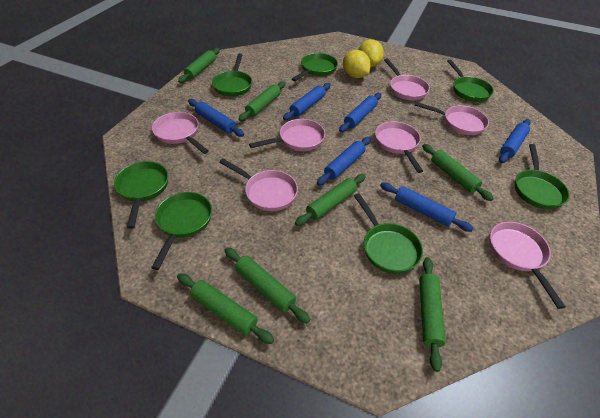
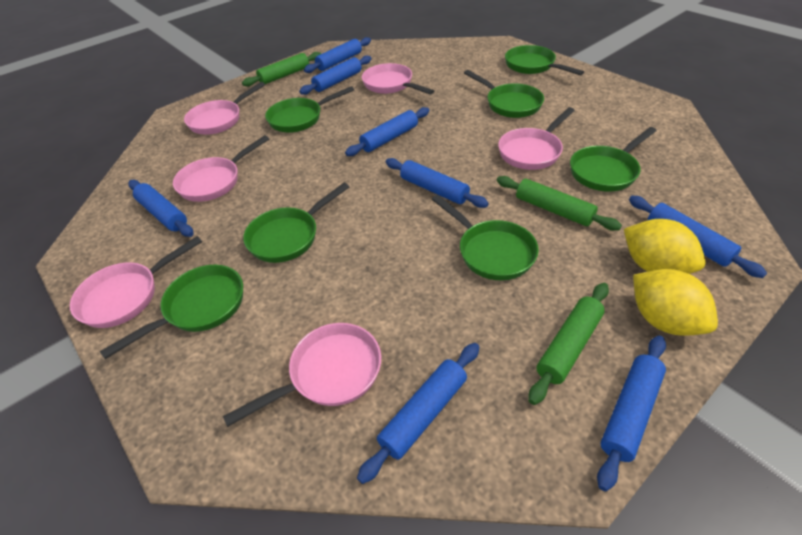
blue rolling pin: [188,99,244,137] [283,83,331,120] [317,137,371,186] [339,93,381,132] [380,182,474,232] [499,119,531,163] = 6 -> [128,180,194,237] [299,56,372,95] [304,37,371,73] [345,107,429,156] [357,343,479,484] [385,158,489,208] [597,335,666,491] [629,196,767,278] = 8
green rolling pin: [177,273,274,344] [178,48,220,83] [225,247,310,324] [239,81,286,121] [295,174,366,226] [419,257,446,372] [422,144,494,201] = 7 -> [242,52,321,86] [497,176,622,231] [528,283,609,405] = 3
pink pan: [152,112,209,154] [219,158,298,211] [249,119,325,151] [375,121,423,173] [384,58,430,100] [414,102,489,135] [489,222,566,309] = 7 -> [70,236,202,328] [173,135,269,202] [184,82,265,135] [223,323,381,427] [362,63,434,95] [498,107,575,170] = 6

